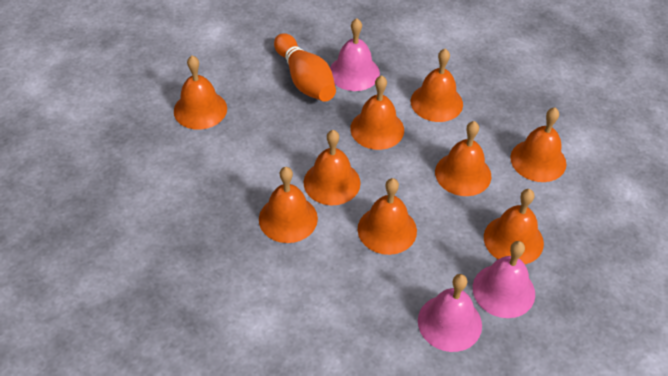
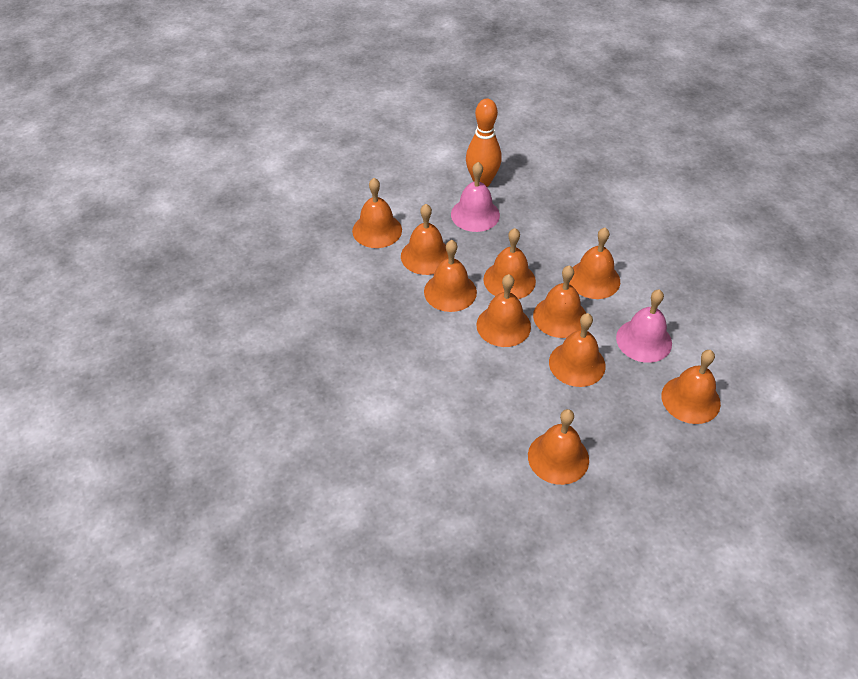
orange bell: [174,56,227,130] [259,167,318,243] [304,130,361,205] [350,75,404,150] [358,178,417,255] [411,49,463,122] [435,121,491,196] [484,189,544,264] [510,108,567,182] = 9 -> [352,178,402,248] [401,204,449,275] [424,240,477,312] [476,274,531,347] [483,228,536,299] [528,409,589,485] [533,265,586,338] [549,313,606,387] [569,228,620,299] [661,350,721,424] = 10
pink bell: [330,18,380,91] [418,274,482,352] [473,241,535,318] = 3 -> [451,162,500,232] [616,289,672,363] = 2

